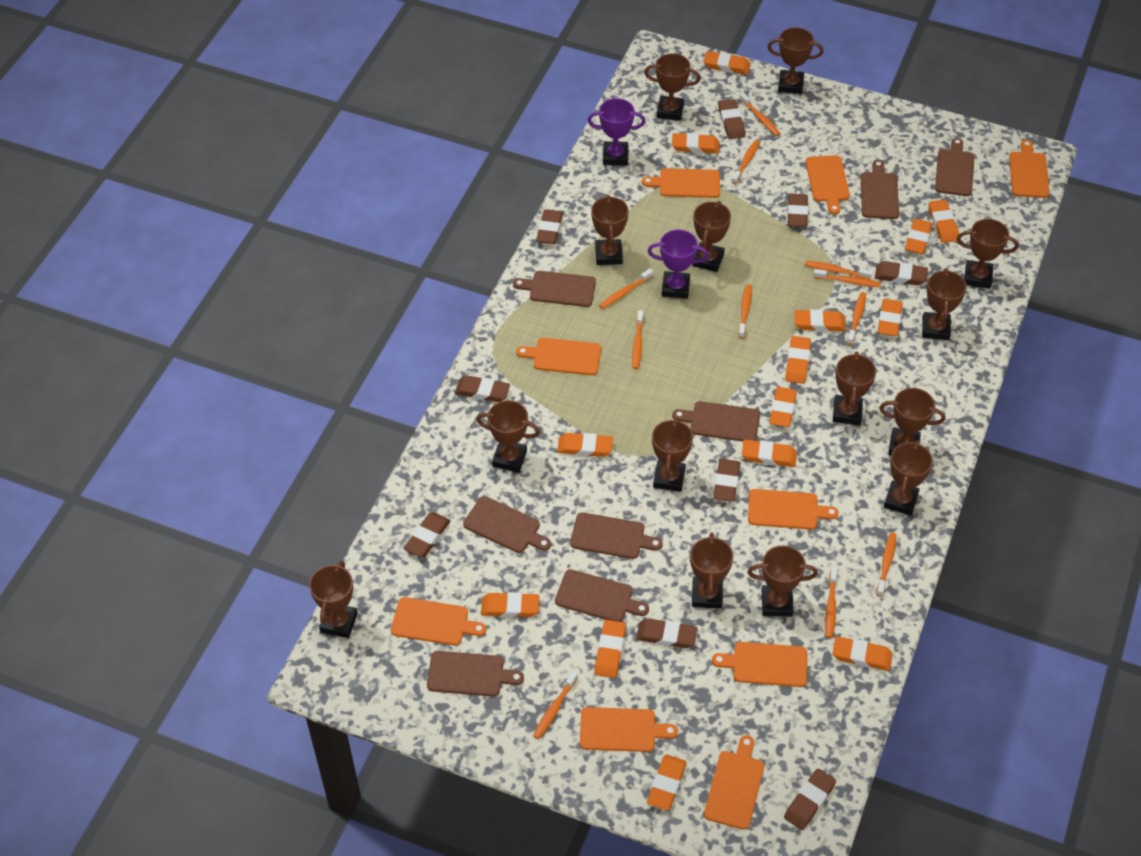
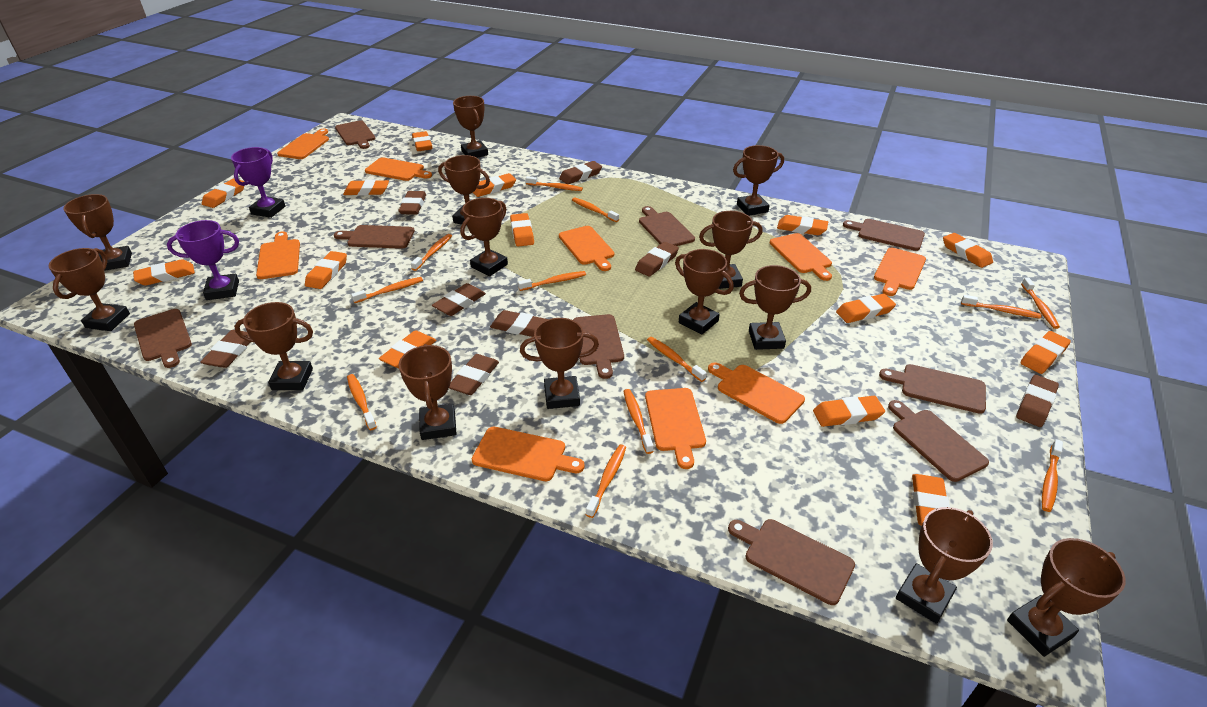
brown cutting board: [427,651,524,697] [463,496,551,553] [513,271,596,307] [555,569,649,622] [570,512,663,559] [672,401,760,442] [861,160,899,219] [935,138,975,196] = 8 -> [134,309,192,368] [334,225,415,249] [335,120,375,149] [573,314,624,379] [639,206,695,246] [728,519,855,605] [843,219,925,251] [879,364,986,414] [888,400,989,482] = 9
brown eraser: [404,512,450,557] [455,375,510,402] [536,209,563,244] [636,618,697,648] [713,459,740,502] [718,99,745,139] [784,768,836,830] [787,194,808,227] [875,261,928,285] = 9 -> [200,330,250,368] [398,191,426,215] [432,283,486,316] [449,354,499,395] [490,310,548,337] [559,161,602,184] [635,242,679,277] [1016,375,1059,427] = 8
orange toothbrush: [533,671,578,739] [599,269,653,309] [632,310,644,369] [731,140,760,184] [738,284,752,338] [740,93,780,136] [805,261,872,279] [814,269,881,287] [825,567,837,638] [847,292,866,345] [876,532,896,597] = 11 -> [347,374,377,430] [351,277,423,303] [411,234,452,271] [518,271,586,291] [526,176,583,191] [572,197,619,222] [586,445,626,518] [623,389,654,454] [647,337,707,382] [961,295,1041,318] [1021,278,1060,329] [1042,439,1063,512] = 12

